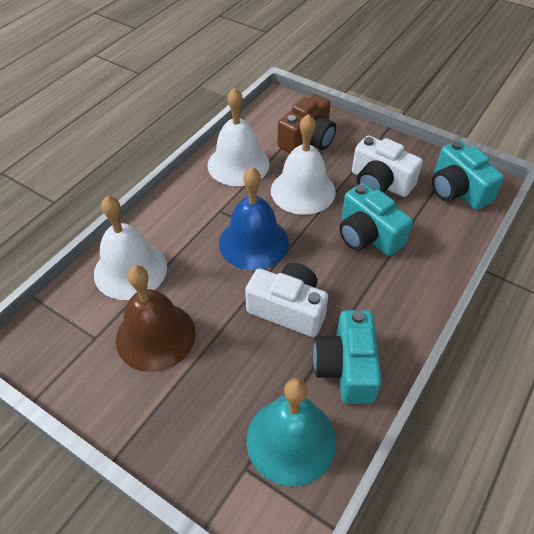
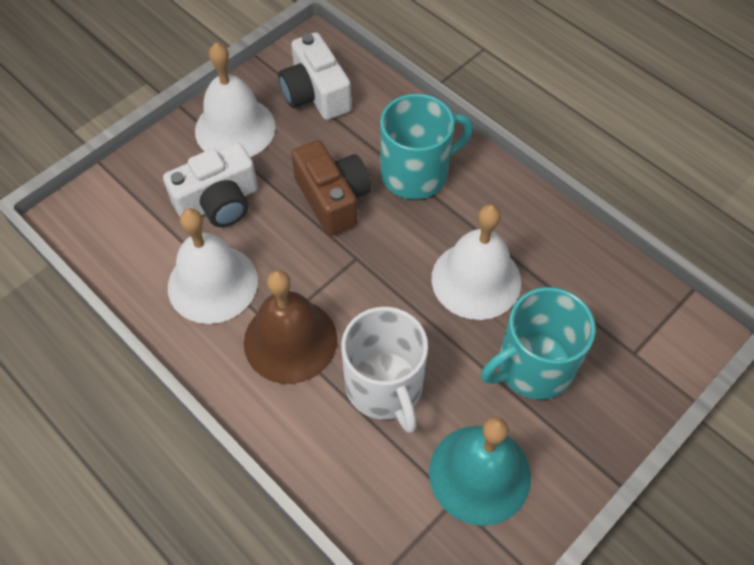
blue bell: [219,167,289,270] = 1 -> none = 0
turquoise camera: [313,310,382,404] [339,183,413,256] [432,140,504,210] = 3 -> none = 0
turquoise mug: none = 0 -> [380,94,473,199] [481,287,596,400] = 2
white mug: none = 0 -> [341,307,428,433] = 1

